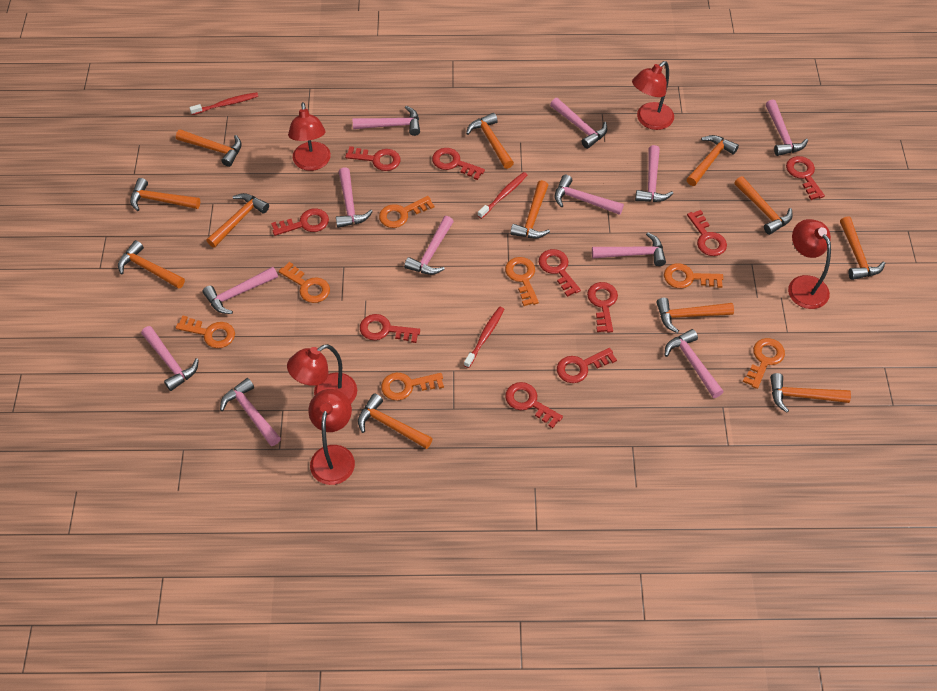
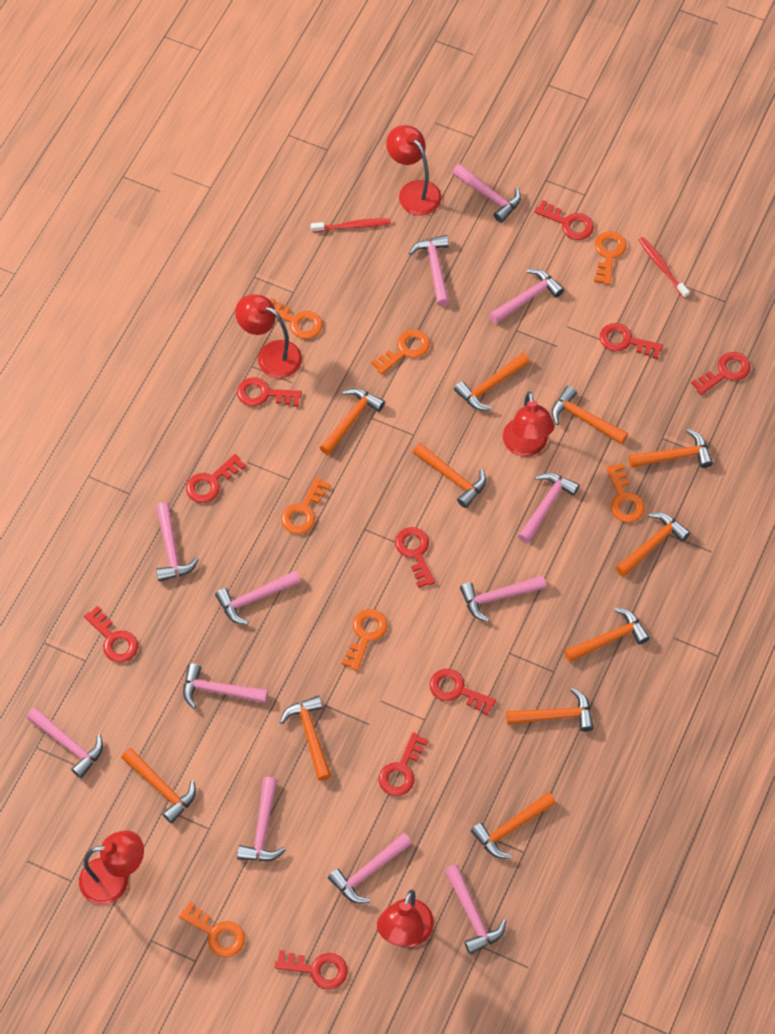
orange hammer: [118,240,185,289] [130,178,200,211] [176,129,242,167] [206,193,269,248] [358,394,433,449] [466,113,514,169] [510,180,550,238] [656,298,734,333] [686,135,739,186] [734,176,793,235] [770,373,851,412] [840,216,886,280] = 12 -> [121,748,196,823] [280,696,331,781] [319,388,385,455] [413,443,486,508] [454,353,530,411] [471,792,556,858] [506,688,594,732] [552,386,628,444] [564,608,650,662] [616,512,690,577] [629,429,713,468] = 11
red toothbrush: [189,92,258,115] [464,307,504,368] [478,172,527,219] = 3 -> [311,218,391,232] [639,237,689,298] = 2

